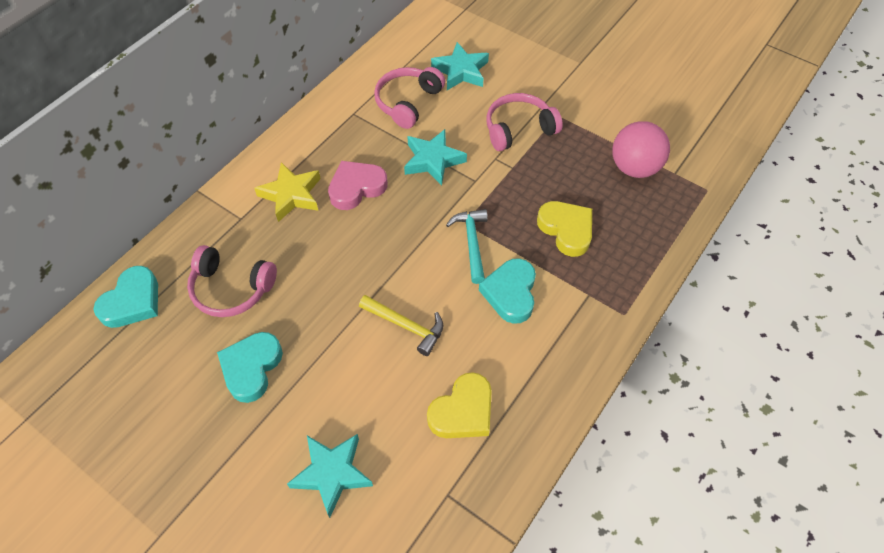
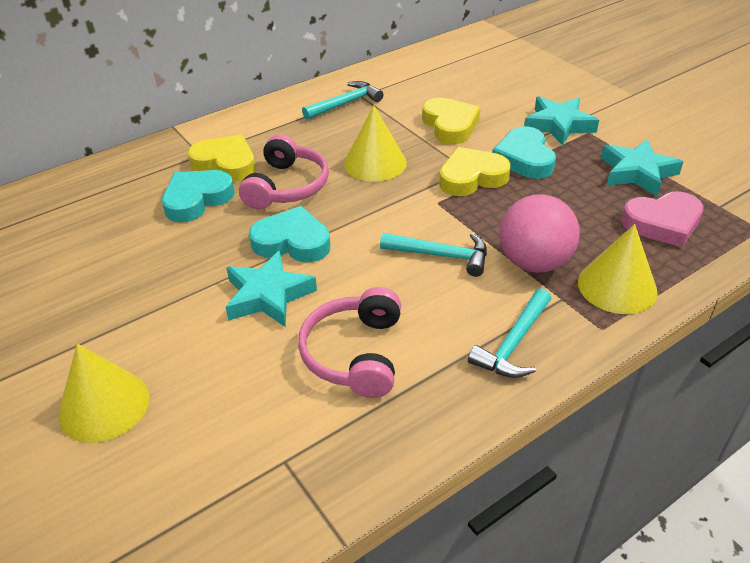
pink headphones: [187,245,277,317] [374,67,445,129] [486,93,563,151] = 3 -> [239,134,329,209] [298,287,401,398] = 2
turquoise hammer: [446,209,488,284] = 1 -> [302,81,383,120] [380,233,487,277] [468,288,551,378] = 3
yellow cone: none = 0 -> [58,343,149,443] [344,106,407,182] [578,224,657,314] = 3
yellow hammer: [359,295,443,356] = 1 -> none = 0
yellow heart: [427,372,492,438] [537,201,592,257] = 2 -> [188,135,255,182] [422,97,480,144] [439,147,511,196] = 3
yellow star: [254,162,321,222] = 1 -> none = 0

